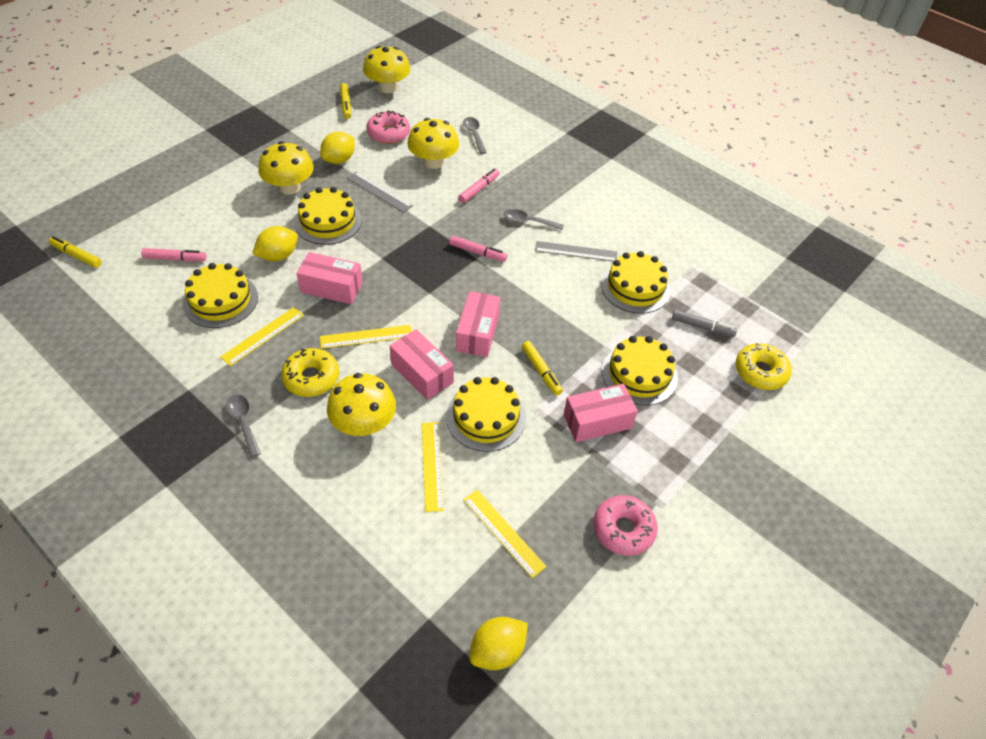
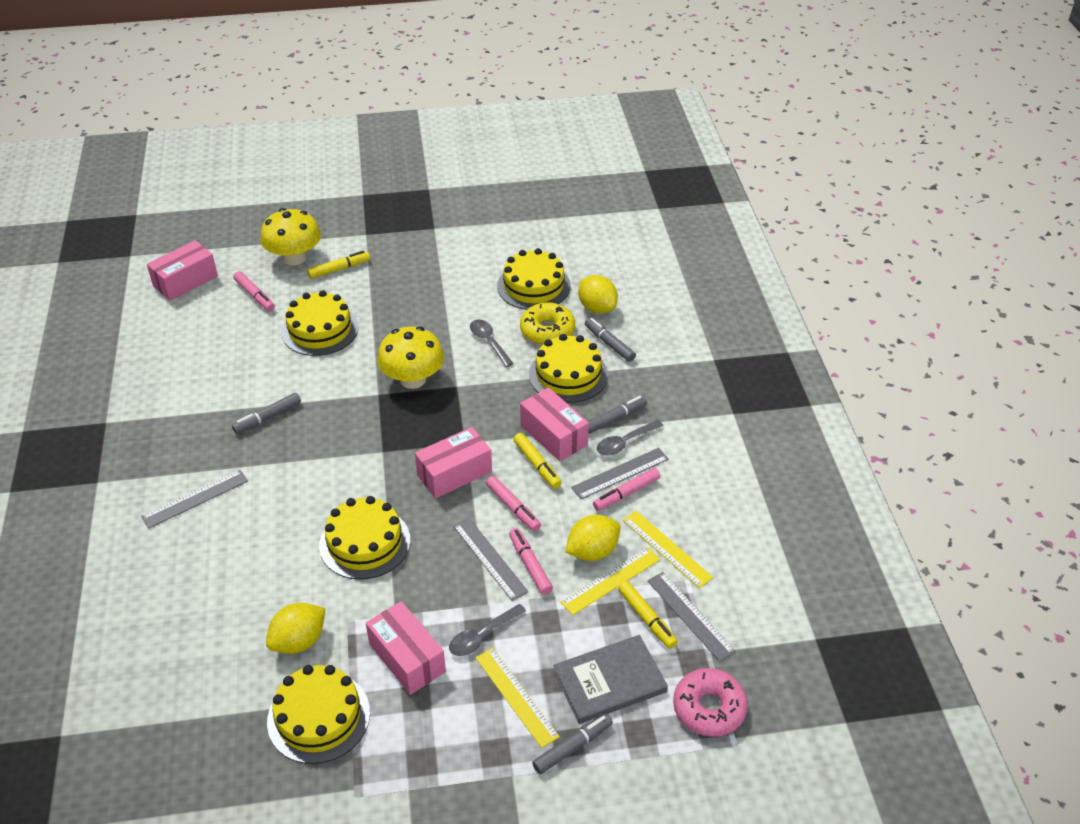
grey book: none = 0 -> [553,635,668,724] = 1
grey marker: [672,310,737,337] = 1 -> [232,393,301,434] [532,713,613,774] [585,318,636,362] [588,396,647,434] = 4
grey ruler: [347,172,413,213] [535,241,617,262] = 2 -> [141,470,248,529] [453,518,529,601] [571,448,669,499] [647,572,736,662] = 4
pink donut: [366,110,410,144] [593,495,658,556] = 2 -> [673,668,748,737] = 1
pink marker: [141,248,207,261] [449,235,507,262] [458,169,500,203] = 3 -> [233,271,275,311] [486,476,541,531] [509,528,553,595] [593,468,660,511] = 4
yellow donut: [281,348,339,397] [735,343,792,390] = 2 -> [520,303,575,345] = 1
yellow mushroom: [258,141,314,195] [327,373,396,436] [363,46,411,93] [408,118,459,169] = 4 -> [261,208,321,265] [377,326,444,389] = 2
yellow ruler: [220,307,304,366] [320,325,412,349] [422,422,444,512] [463,490,547,578] = 4 -> [475,648,560,748] [560,547,660,615] [623,511,713,588] = 3

